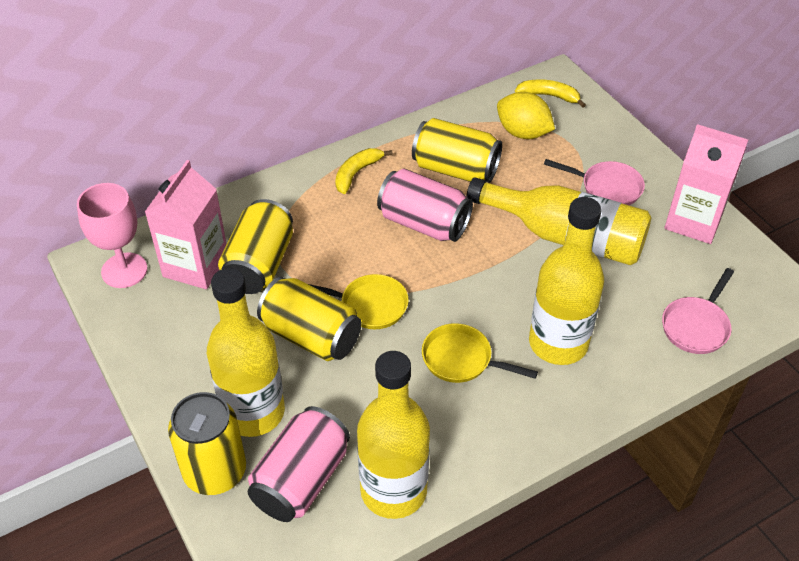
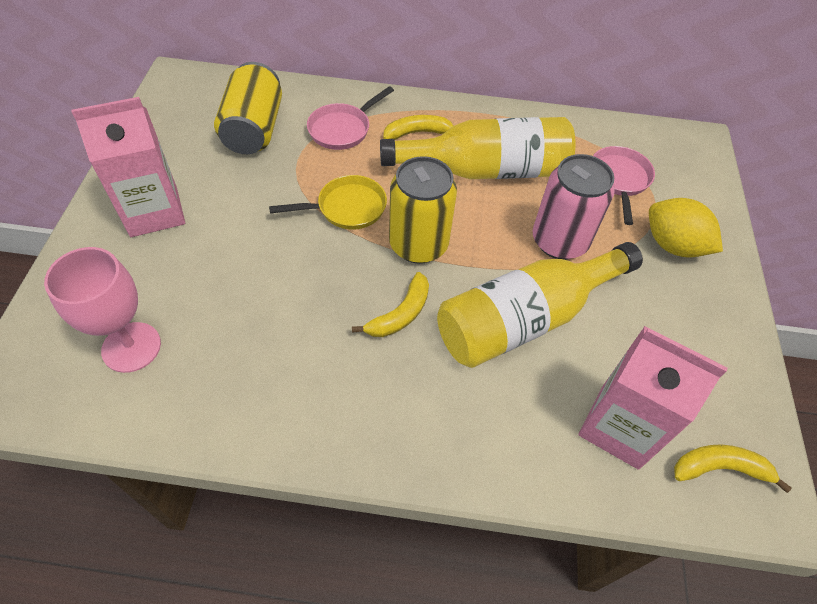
pink can: [248,406,350,522] [377,169,473,242] = 2 -> [533,154,615,260] = 1
yellow banana: [335,148,393,194] [515,80,586,108] = 2 -> [352,272,429,337] [383,115,454,140] [674,444,792,493] = 3
yellow bottle: [207,268,285,437] [357,351,430,519] [467,177,651,265] [529,197,604,365] = 4 -> [380,117,576,179] [437,242,643,368] = 2
yellow can: [168,392,246,495] [218,199,293,294] [257,277,362,361] [412,118,502,183] = 4 -> [214,62,282,154] [389,156,457,264] = 2
yellow pan: [308,274,409,329] [422,323,538,383] = 2 -> [269,175,387,230] = 1

